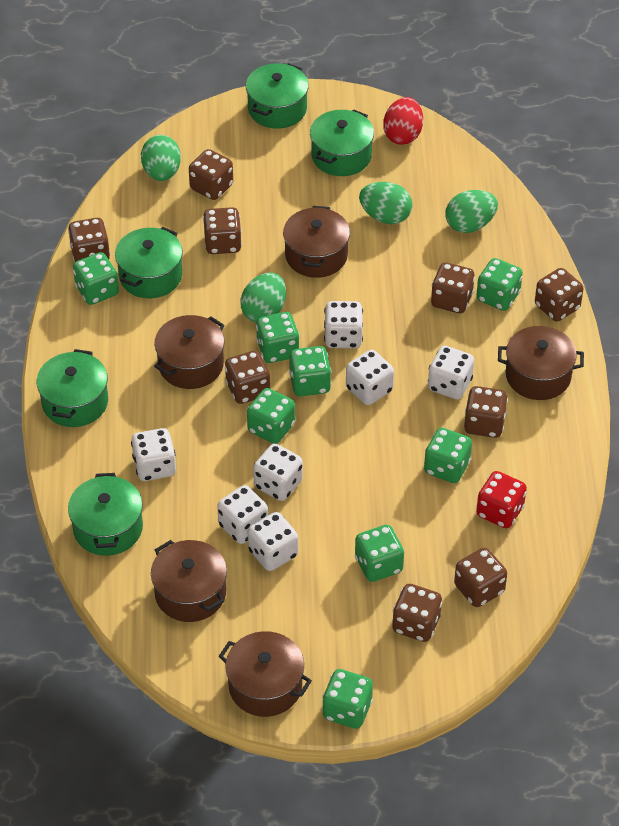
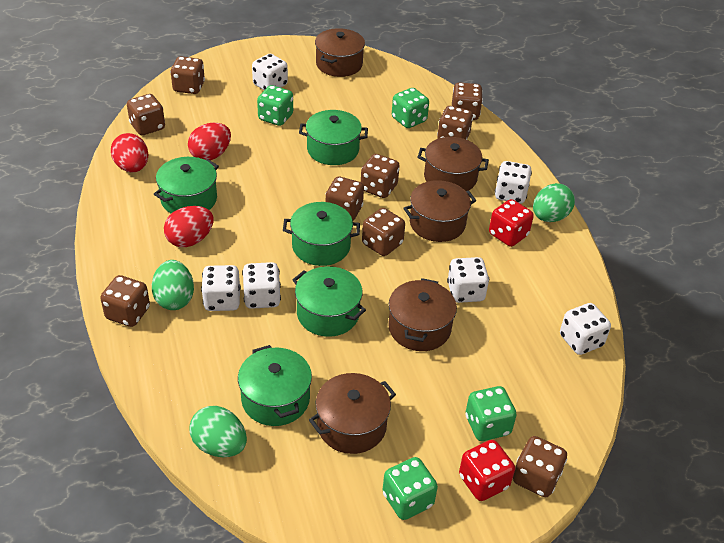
green dice: [73,252,119,305] [247,388,295,444] [256,312,300,363] [289,346,331,396] [322,669,373,729] [355,525,404,582] [424,428,472,483] [476,258,523,311] = 8 -> [257,85,293,126] [383,457,438,520] [392,88,429,128] [466,386,517,441] = 4
green egg: [141,135,181,181] [240,272,286,323] [359,182,412,224] [446,190,498,233] = 4 -> [152,260,194,310] [190,406,247,457] [533,183,575,222] = 3
red dice: [476,471,527,528] = 1 -> [459,440,515,501] [489,199,534,247] = 2
red egg: [383,97,423,145] = 1 -> [111,133,148,172] [164,206,214,247] [188,123,231,160] = 3
white dice: [131,428,176,481] [217,485,268,544] [248,512,298,571] [253,444,303,501] [324,301,363,348] [346,350,394,405] [428,346,474,399] = 7 -> [201,265,241,311] [242,262,281,309] [252,54,288,90] [447,257,489,303] [495,161,532,204] [560,303,611,355] = 6

